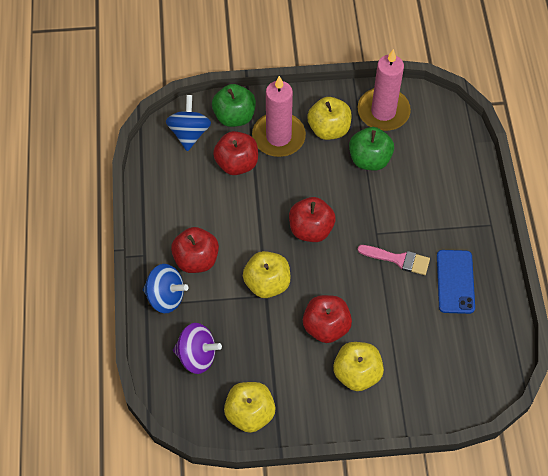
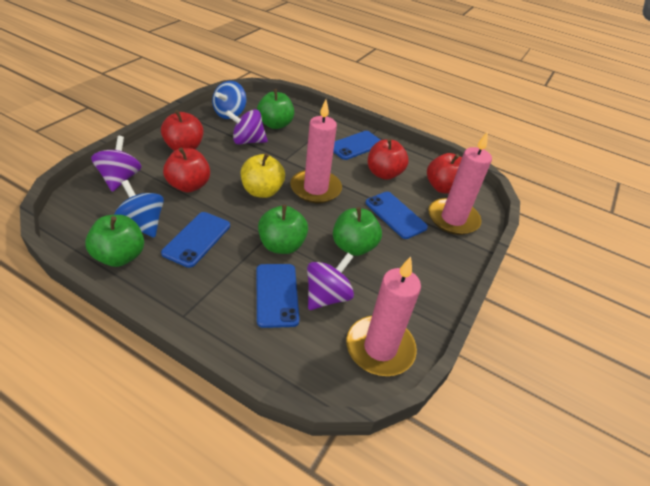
blue phone: [437,250,475,314] = 1 -> [161,212,230,268] [256,264,299,328] [333,131,380,160] [365,192,428,239] = 4
green apple: [212,84,256,127] [349,127,394,170] = 2 -> [85,215,144,267] [257,89,294,129] [258,205,308,254] [333,207,382,256] = 4
pink brush: [357,245,430,275] = 1 -> none = 0
pink candle: [252,76,306,157] [357,49,411,131] = 2 -> [290,100,342,203] [347,257,421,376] [428,131,492,235] = 3
purple spinning top: [173,323,222,374] = 1 -> [91,136,142,192] [225,109,268,145] [307,253,354,310] = 3
yellow apple: [224,382,275,433] [243,251,291,298] [307,97,352,140] [333,342,384,391] = 4 -> [241,153,285,198] = 1

